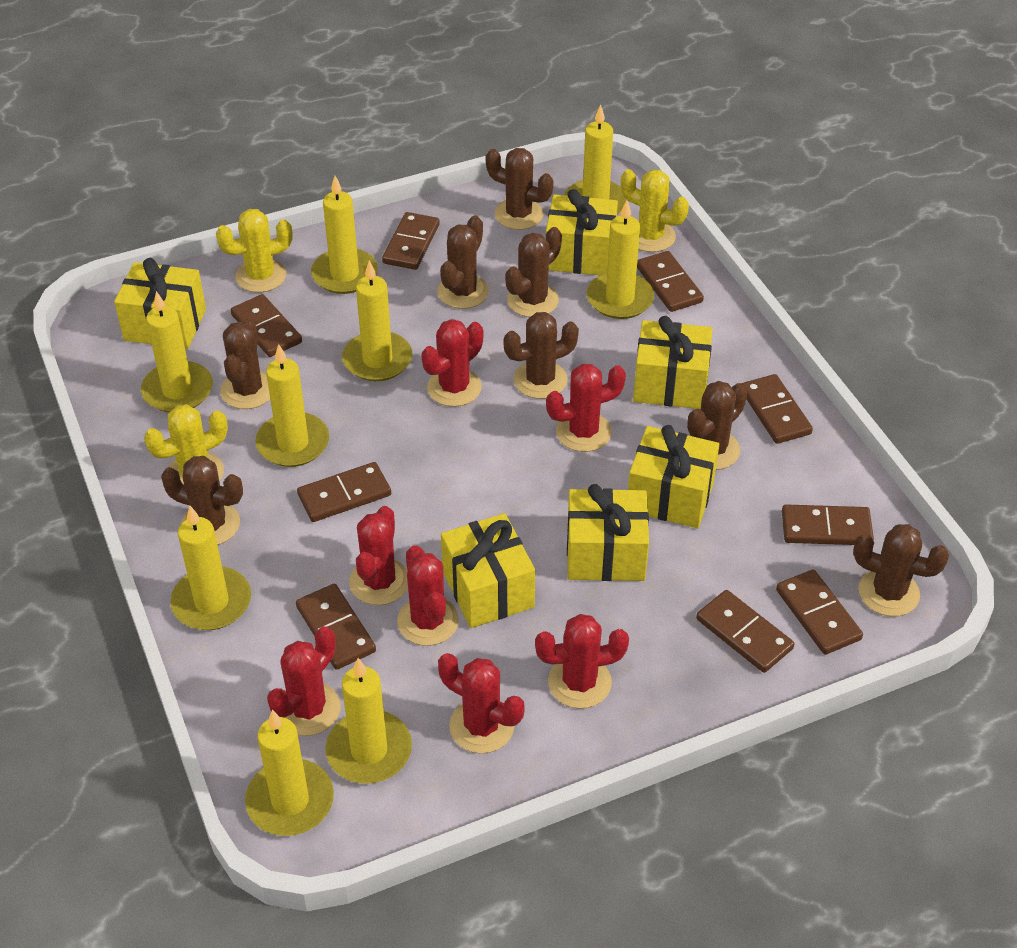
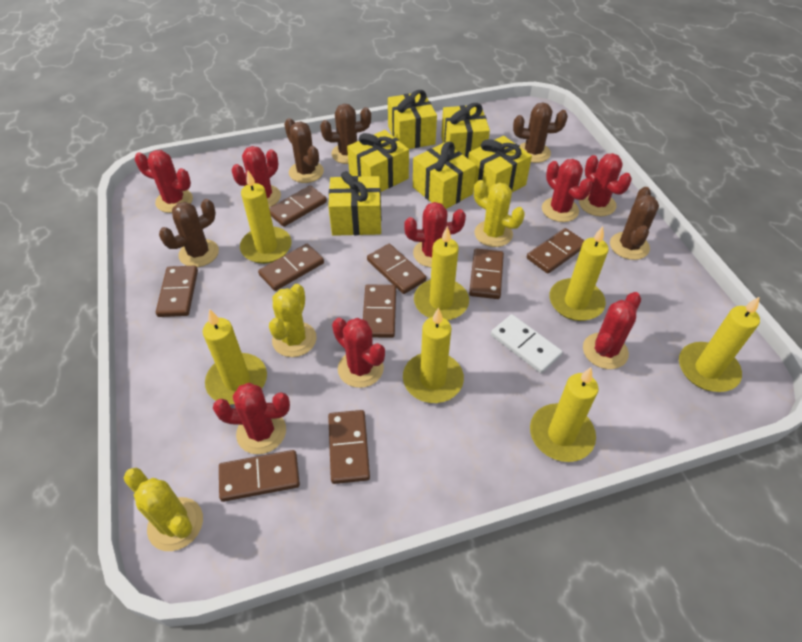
brown cactus: [161,456,243,545] [220,319,270,409] [437,215,489,309] [485,148,554,230] [503,312,579,399] [505,227,562,317] [687,381,747,470] [853,524,949,616] = 8 -> [159,199,219,267] [284,118,324,183] [320,104,371,164] [513,103,568,163] [610,187,659,260] = 5
red cactus: [267,626,340,736] [349,506,408,605] [397,545,459,646] [421,319,484,407] [438,653,524,753] [535,614,629,708] [546,364,626,452] = 7 -> [135,150,193,213] [213,383,290,454] [232,146,281,207] [332,318,385,388] [404,202,466,267] [542,159,592,222] [579,153,632,216] [583,292,641,369] = 8
white domino: none = 0 -> [491,314,563,373] = 1
yellow candle: [141,291,213,412] [170,506,251,630] [245,710,334,836] [256,344,329,467] [311,176,378,294] [325,658,412,784] [342,260,412,381] [565,104,628,215] [587,200,654,319] = 9 -> [203,309,267,404] [240,171,291,264] [403,308,464,403] [414,226,469,321] [530,367,599,462] [549,226,609,321] [679,296,760,392] = 7

